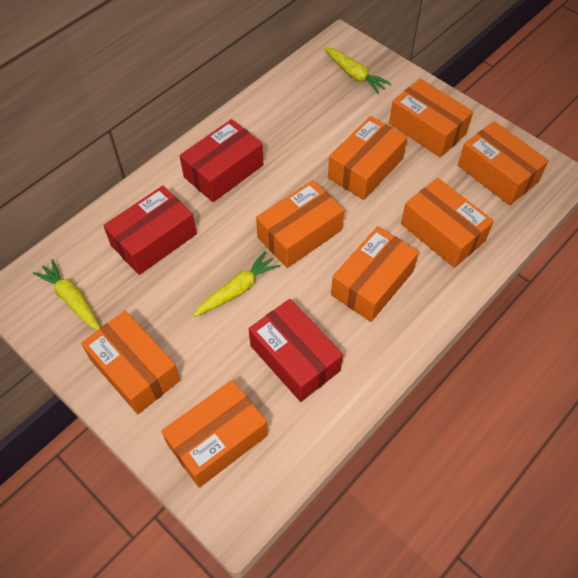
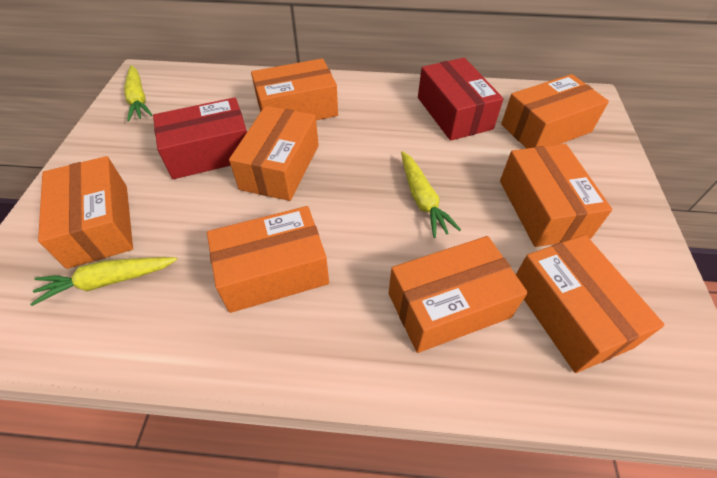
red box: [103,186,197,275] [180,119,263,202] [249,299,343,402] = 3 -> [153,97,247,179] [418,58,504,141] = 2

